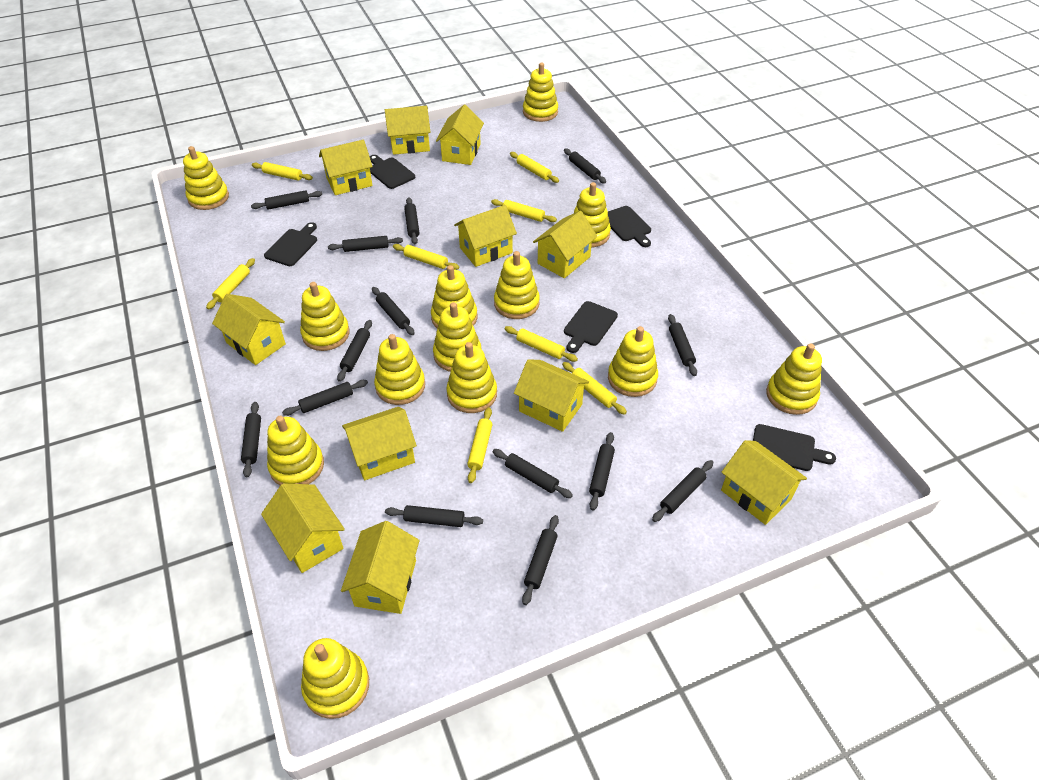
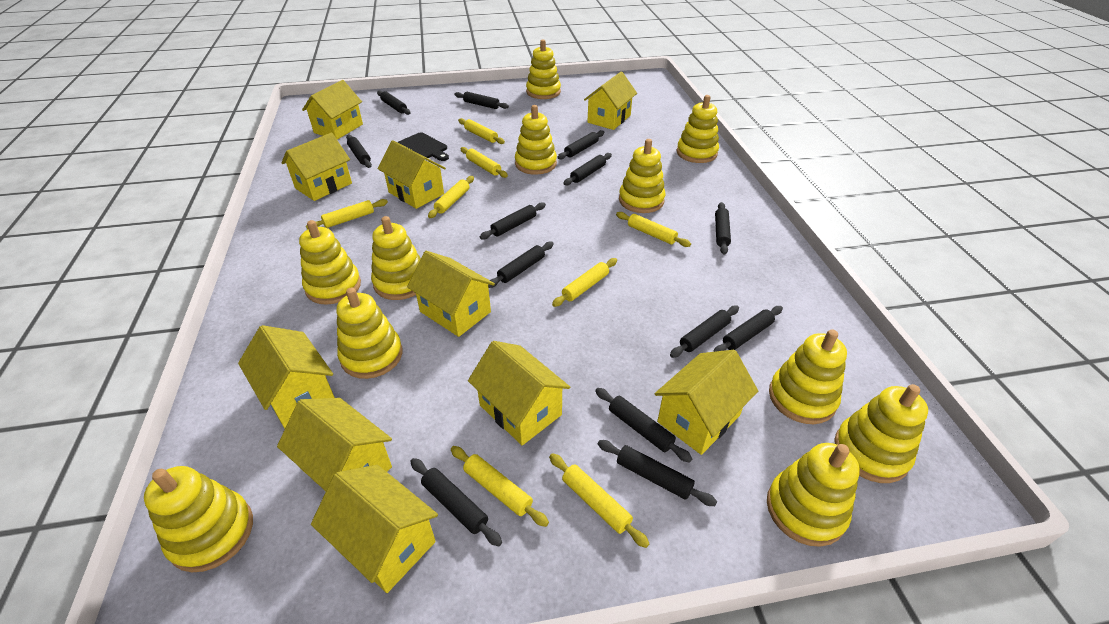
black cutting board: [264,222,317,266] [369,155,415,189] [564,301,618,353] [608,206,651,247] [753,424,836,471] = 5 -> [398,132,449,161] = 1
black rolling pin: [241,402,261,477] [251,190,322,209] [282,380,368,416] [328,236,403,252] [337,320,372,382] [372,287,415,335] [385,505,483,527] [404,197,420,244] [493,449,573,498] [522,515,559,605] [564,148,606,184] [589,432,615,511] [652,460,714,522] [668,314,697,376] = 14 -> [346,135,372,168] [377,90,410,115] [410,458,502,546] [455,92,509,109] [480,202,546,239] [488,242,554,288] [558,130,604,159] [563,153,612,185] [595,388,692,463] [598,440,717,506] [670,306,739,358] [713,306,783,352] [715,202,731,255] = 13
yellow house: [212,294,286,365] [261,483,345,573] [319,140,373,195] [341,521,420,614] [342,407,417,480] [385,106,430,155] [436,105,484,165] [454,205,517,267] [514,359,589,432] [533,211,597,278] [721,440,807,525] = 11 -> [238,325,335,428] [277,398,392,491] [282,133,352,201] [302,80,363,140] [311,465,438,593] [377,140,446,209] [407,251,495,337] [468,341,570,445] [584,72,637,130] [654,350,758,455] = 10
yellow stacking toy: [183,146,229,210] [267,416,324,485] [300,282,349,351] [301,638,369,719] [374,334,425,405] [431,265,477,329] [433,302,481,372] [446,342,497,413] [494,251,540,319] [523,62,558,122] [573,182,611,247] [608,326,658,397] [766,343,822,415] = 13 -> [144,466,253,572] [299,220,361,305] [337,287,402,379] [371,216,421,300] [515,105,557,175] [526,39,561,99] [619,139,665,213] [677,95,719,163] [767,443,860,547] [769,329,847,424] [834,384,928,483] = 11

